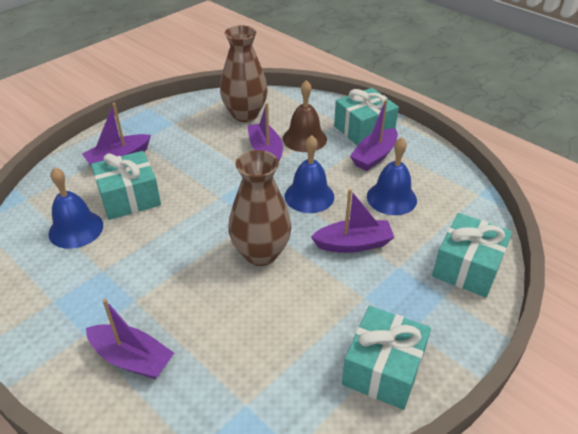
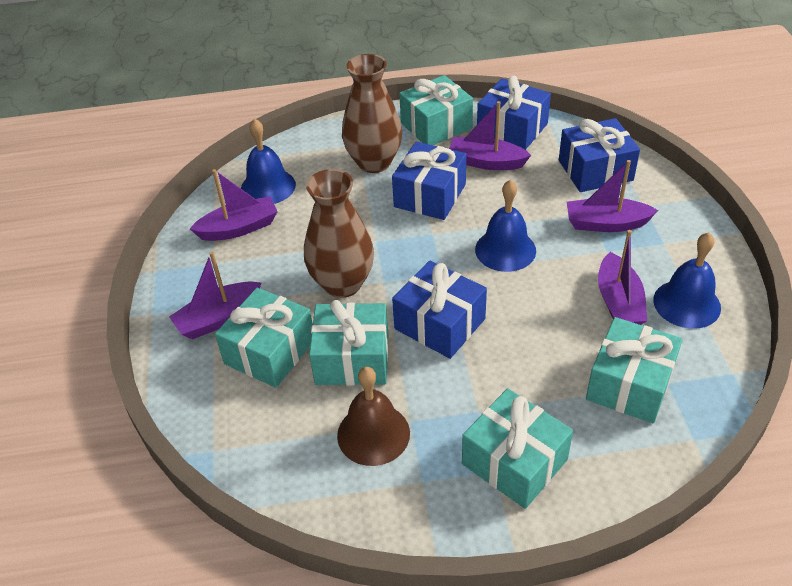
blue gift: none = 0 -> [392,142,466,220] [392,260,487,359] [477,76,551,150] [559,118,640,192] = 4
turquoise gift: [91,151,161,220] [334,88,399,146] [342,306,431,410] [432,213,512,298] = 4 -> [215,288,313,388] [309,300,389,386] [399,75,473,145] [462,388,573,509] [586,317,683,423] = 5

